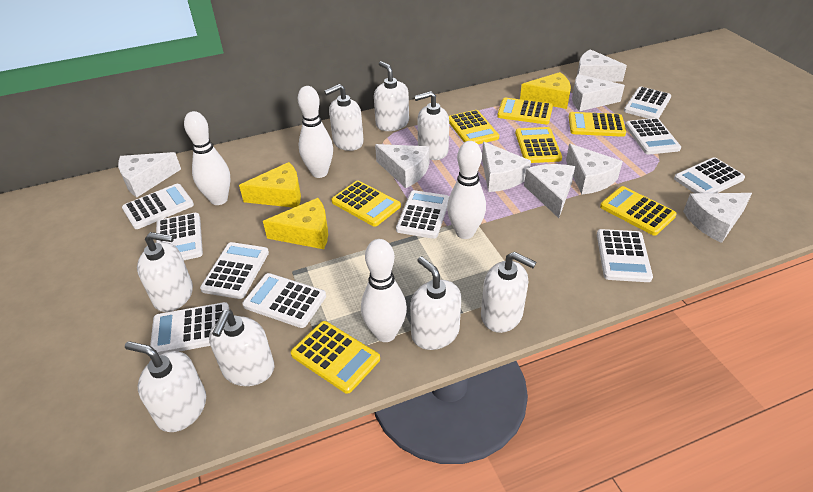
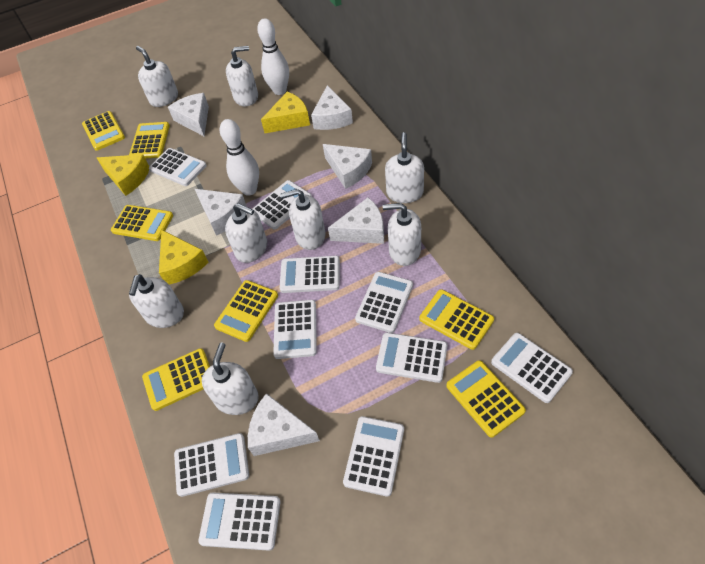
white bowling pin: [184,111,231,205] [298,86,333,178] [361,239,407,342] [447,141,486,239] = 4 -> [220,119,259,196] [257,18,289,95] = 2
white cheese: [118,152,181,197] [375,144,429,188] [482,142,531,192] [524,164,575,218] [566,144,623,195] [572,74,625,111] [577,49,627,82] [683,193,752,243] = 8 -> [168,93,209,136] [195,189,247,236] [248,393,320,456] [311,85,353,130] [323,144,372,189] [328,198,384,244] = 6

